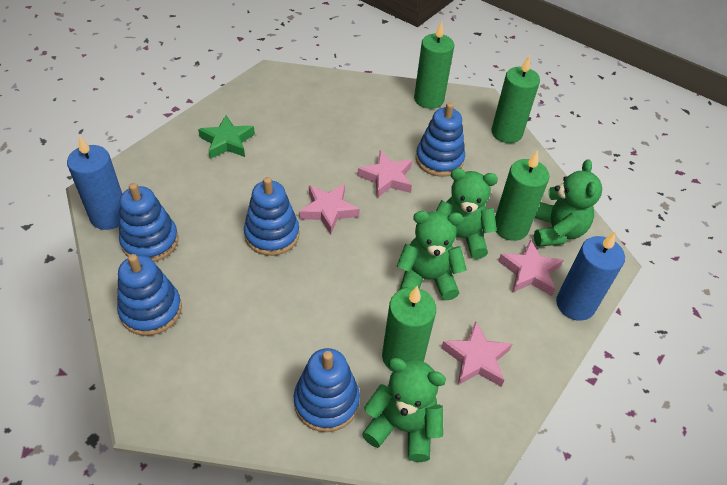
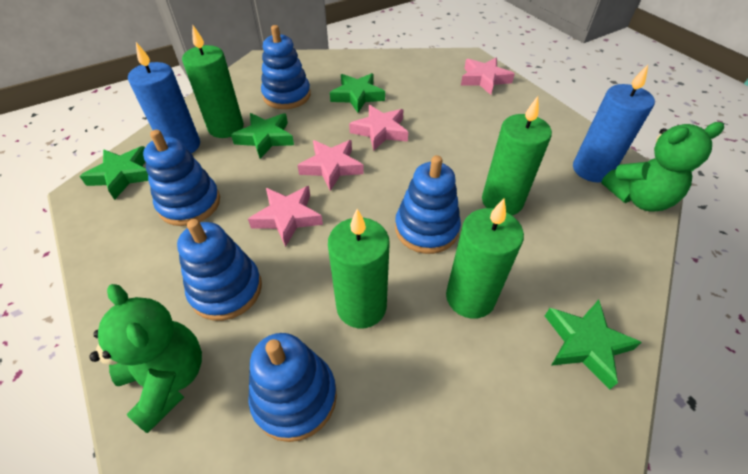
green star: [198,115,255,159] = 1 -> [79,146,148,200] [231,113,294,159] [330,73,385,113] [545,300,642,389] = 4
green teddy bear: [362,358,446,462] [397,211,467,301] [436,168,498,259] [534,159,602,247] = 4 -> [89,284,202,433] [601,122,724,212] = 2

